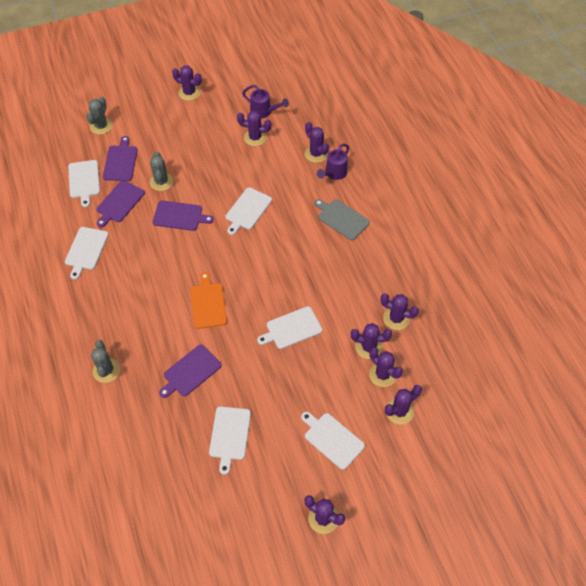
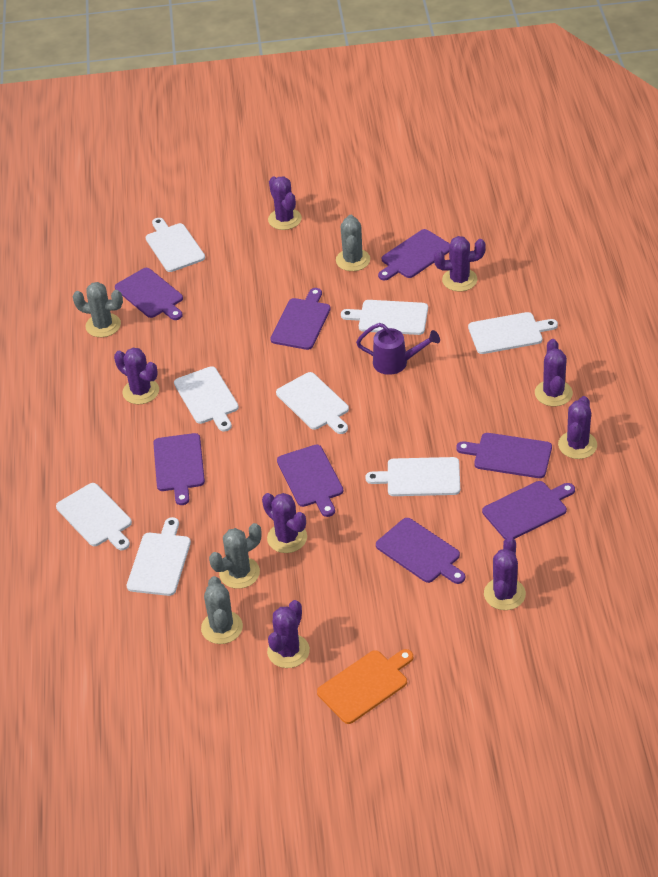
grey cactus: [86,97,113,135] [91,340,120,383] [150,152,174,191] = 3 -> [73,282,123,337] [201,576,243,644] [209,523,261,589] [336,215,370,271] = 4
grey cutting board: [314,199,370,241] = 1 -> none = 0
purple cutting board: [96,180,145,228] [103,136,138,181] [153,201,214,231] [159,345,222,398] = 4 -> [115,268,183,320] [153,433,205,505] [270,288,331,350] [277,445,343,517] [376,518,465,584] [378,229,450,281] [456,433,552,478] [482,481,575,539] = 8
purple watering can: [242,85,289,118] [317,144,349,180] = 2 -> [356,323,440,375] = 1
white cutting board: [65,227,109,280] [68,160,100,207] [209,406,251,475] [226,187,272,235] [257,306,322,349] [301,412,365,470] = 6 -> [56,483,132,550] [127,517,191,596] [146,218,205,272] [174,366,239,432] [276,372,349,434] [341,300,428,335] [365,457,460,496] [468,312,558,354] = 8

